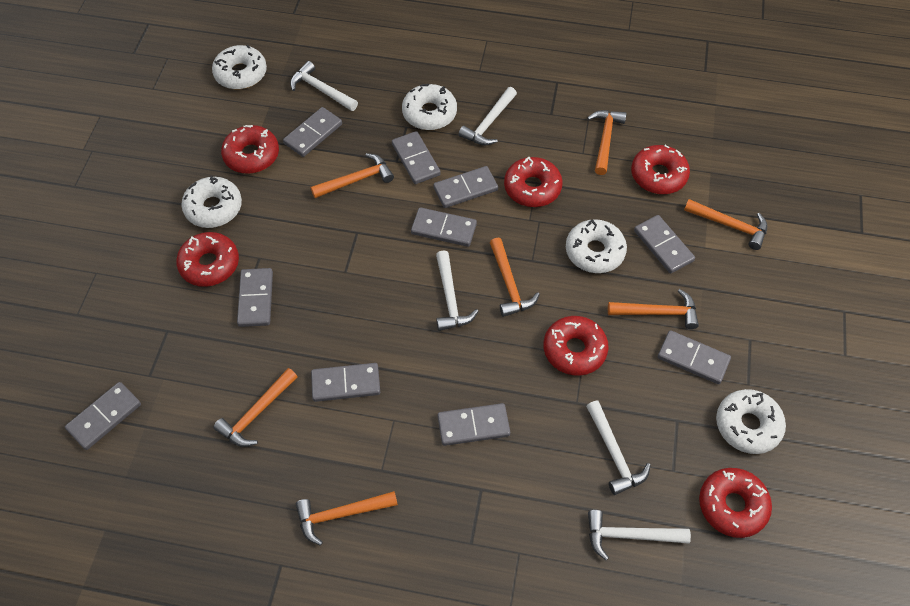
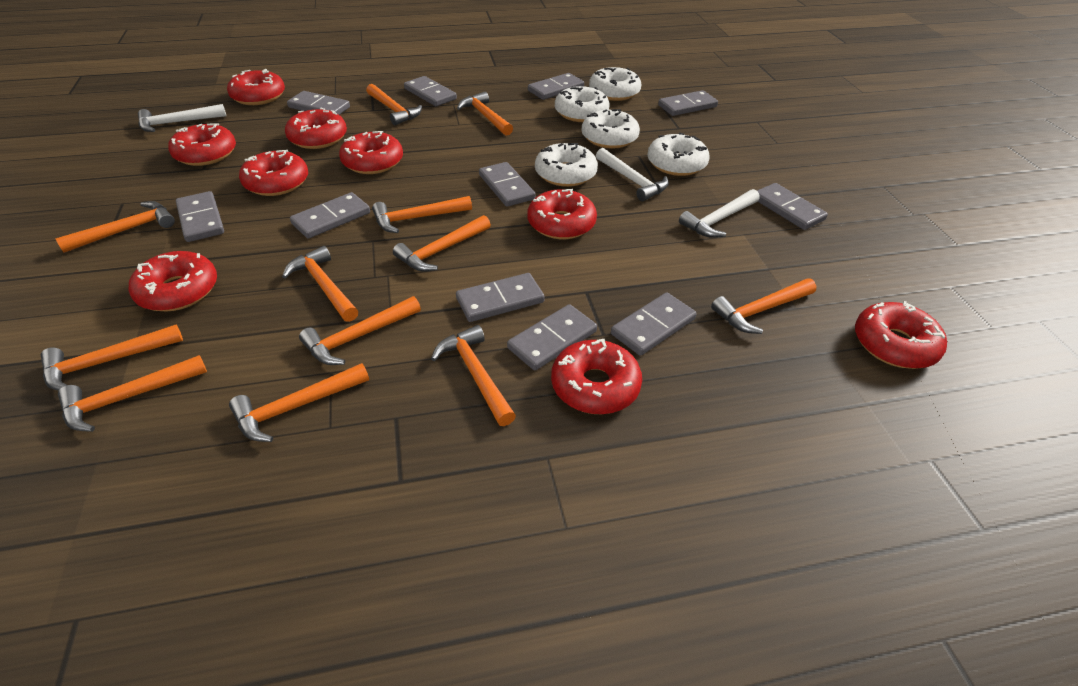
grey domino: [65,382,141,450] [237,268,273,327] [283,107,342,157] [311,363,380,402] [392,131,441,184] [411,207,477,247] [433,166,498,208] [438,403,510,446] [634,215,695,273] [658,330,731,384] = 10 -> [176,191,224,242] [287,91,350,115] [290,192,370,239] [404,76,457,106] [456,273,545,322] [479,162,536,207] [507,304,597,370] [528,73,584,100] [611,292,697,356] [658,90,718,116] [757,183,828,230] = 11
orange hammer: [213,368,298,447] [296,491,398,546] [311,153,394,198] [490,238,540,317] [587,110,627,175] [608,289,699,329] [684,199,767,250] = 7 -> [41,324,183,391] [55,201,175,253] [58,355,207,432] [229,363,369,442] [282,246,358,322] [299,296,421,365] [366,84,422,125] [372,196,472,233] [393,215,491,272] [431,325,516,426] [457,92,513,136] [711,278,817,334] = 12
red donut: [176,232,239,287] [221,125,279,174] [504,157,563,207] [543,316,609,376] [631,145,690,194] [699,468,772,538] = 6 -> [129,251,217,312] [168,124,236,166] [227,69,285,105] [239,150,308,196] [285,108,347,149] [339,131,403,174] [527,189,597,239] [551,339,642,414] [855,301,947,369] = 9
white hammer: [290,61,358,111] [436,250,478,331] [458,87,517,145] [586,401,651,495] [588,510,691,560] = 5 -> [138,104,226,132] [596,148,669,201] [679,189,760,238] = 3

